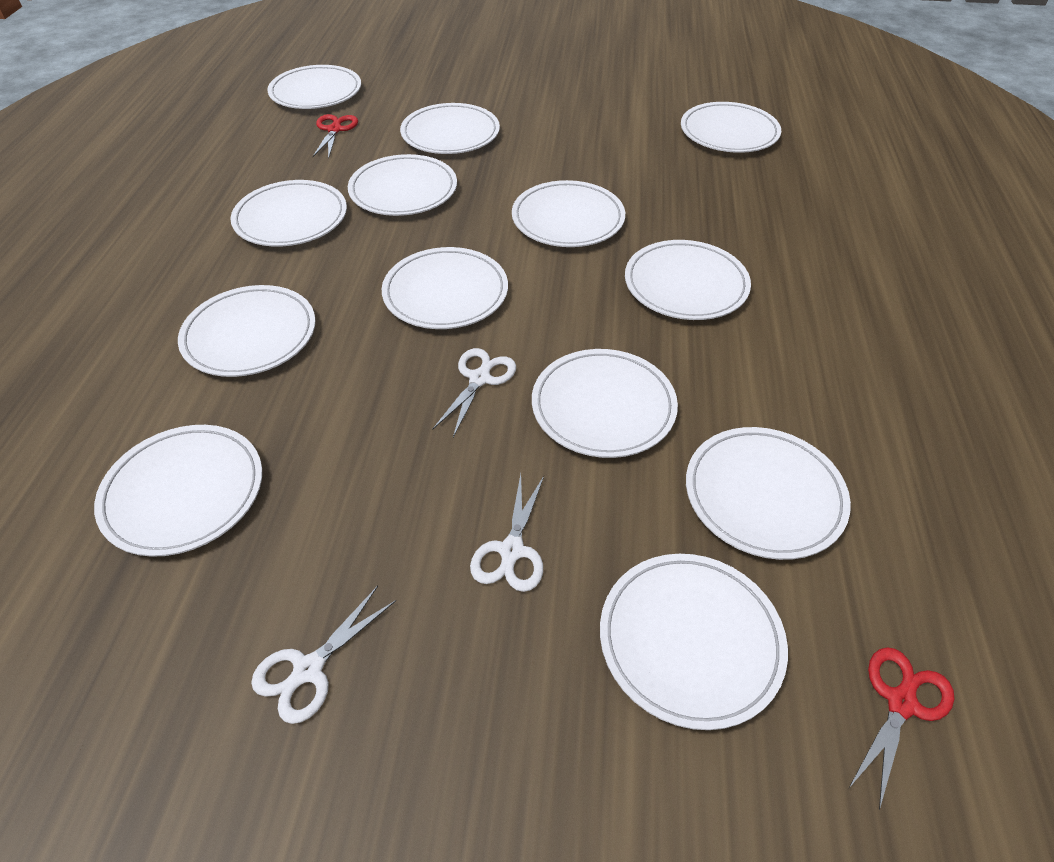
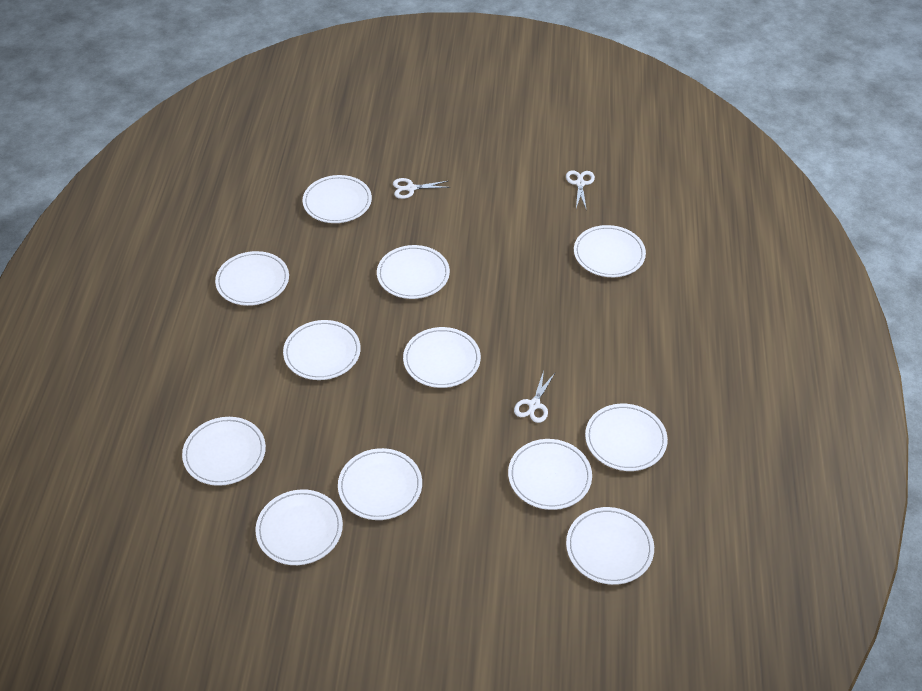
red scissors: [313,114,358,159] [848,647,954,810] = 2 -> none = 0
white plate: [94,425,262,557] [178,285,316,377] [231,180,347,247] [267,65,361,109] [348,154,457,216] [382,247,508,329] [400,103,500,154] [512,180,625,247] [532,349,678,458] [600,554,788,730] [625,240,751,320] [681,102,781,153] [686,427,851,560] = 13 -> [182,417,266,486] [215,251,289,306] [256,490,343,565] [283,320,361,380] [303,175,372,223] [338,448,422,520] [377,245,450,299] [403,327,481,388] [508,439,592,510] [566,507,654,585] [574,225,646,277] [585,404,668,471] = 12

